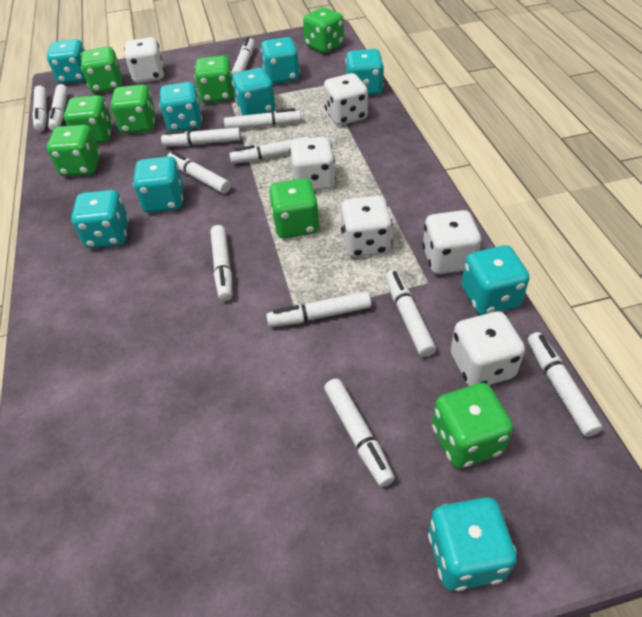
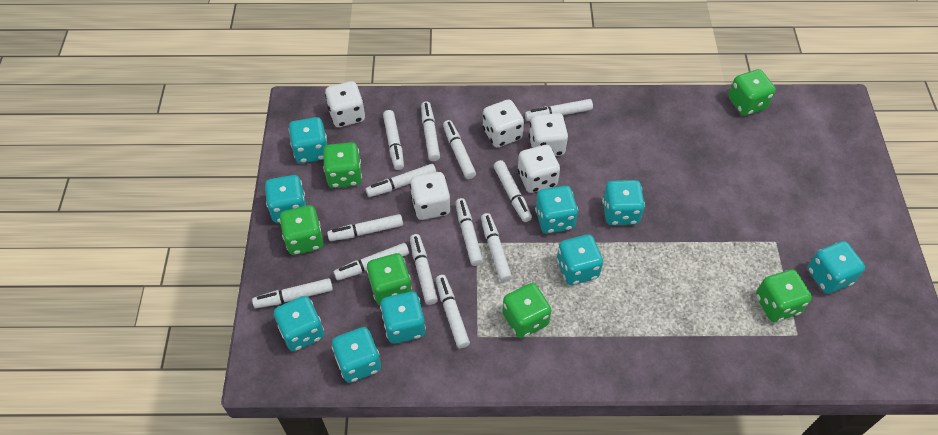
green dice: [47,125,100,176] [64,95,113,143] [81,47,122,93] [111,85,156,134] [194,56,234,103] [268,178,320,238] [303,7,344,53] [432,383,513,468] = 8 -> [279,205,323,255] [323,142,362,188] [366,253,412,305] [502,283,551,338] [728,69,776,116] [756,269,812,322] = 6
white dice: [124,37,164,83] [289,137,336,191] [324,73,368,125] [341,196,393,257] [422,210,481,274] [451,311,525,386] = 6 -> [325,81,365,127] [410,172,451,220] [483,99,524,147] [518,145,560,193] [529,113,568,156] = 5
white marker: [32,86,47,131] [48,84,68,131] [161,127,241,146] [167,151,231,194] [210,225,232,301] [224,108,301,129] [229,137,309,164] [232,37,255,76] [266,291,371,327] [324,378,395,487] [385,270,436,357] [528,332,603,437] = 12 -> [252,278,333,308] [327,214,403,241] [334,243,409,280] [366,164,436,197] [383,110,404,170] [410,234,438,305] [421,102,440,161] [436,275,470,348] [443,120,476,179] [455,198,483,266] [481,213,512,282] [494,160,532,222] [525,99,593,121] = 13

